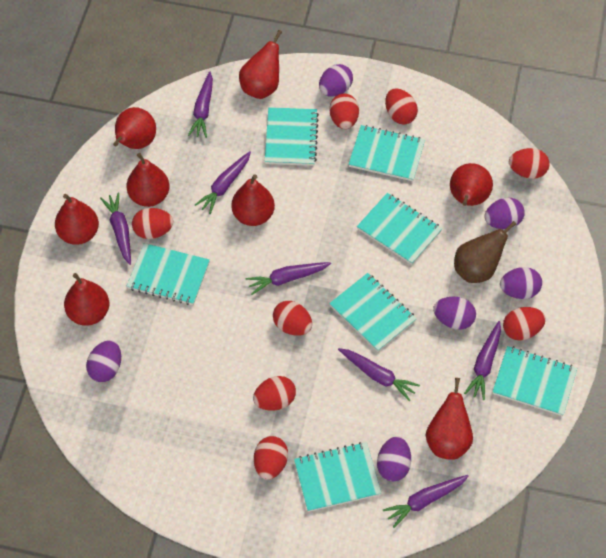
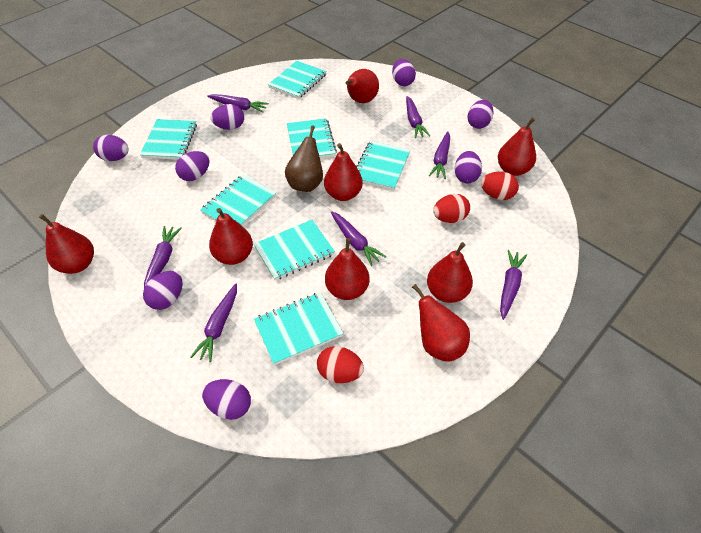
purple egg: [86,340,121,382] [319,64,353,96] [377,436,411,482] [433,297,476,330] [484,198,525,229] [500,267,542,299] = 6 -> [93,135,129,161] [143,271,183,310] [175,151,210,181] [202,379,251,420] [211,104,244,130] [392,59,416,86] [455,151,482,183] [467,100,494,129] = 8
red egg: [132,208,173,239] [253,376,296,411] [254,436,288,480] [273,301,312,336] [330,93,359,129] [385,88,418,125] [503,307,546,341] [509,148,550,179] = 8 -> [317,346,364,383] [433,194,470,223] [481,172,519,200] = 3

